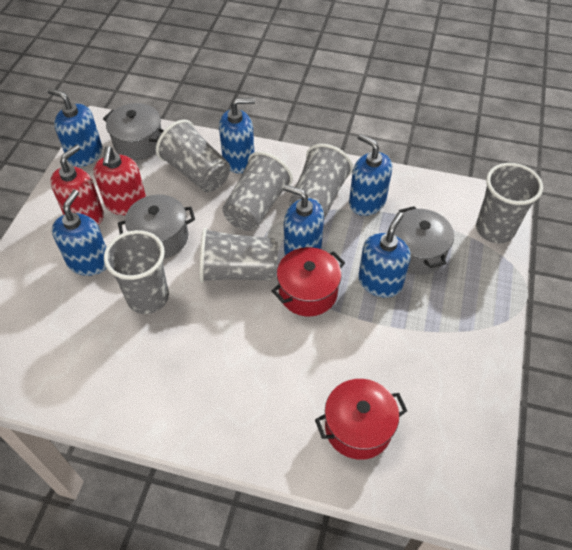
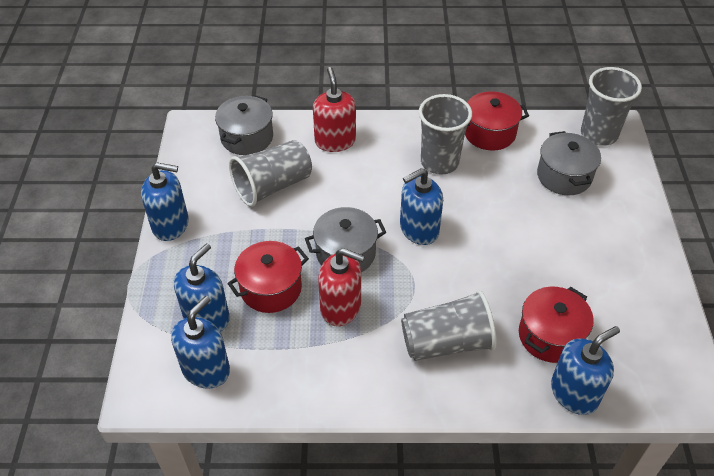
blue soap dispenser: [48,88,102,167] [52,190,107,276] [219,98,255,173] [283,184,324,255] [349,134,392,216] [358,212,411,297] = 6 -> [141,163,189,241] [171,296,230,389] [174,243,230,332] [400,168,443,245] [551,326,620,415] = 5
grey cup: [104,230,169,314] [156,120,230,192] [199,228,278,283] [222,151,293,231] [289,144,353,220] [476,163,543,243] = 6 -> [229,140,312,207] [401,290,497,361] [419,94,472,174] [581,67,642,146] = 4
red pot: [272,247,345,317] [315,379,407,460] = 2 -> [227,241,309,313] [465,91,529,151] [519,287,594,363] = 3

